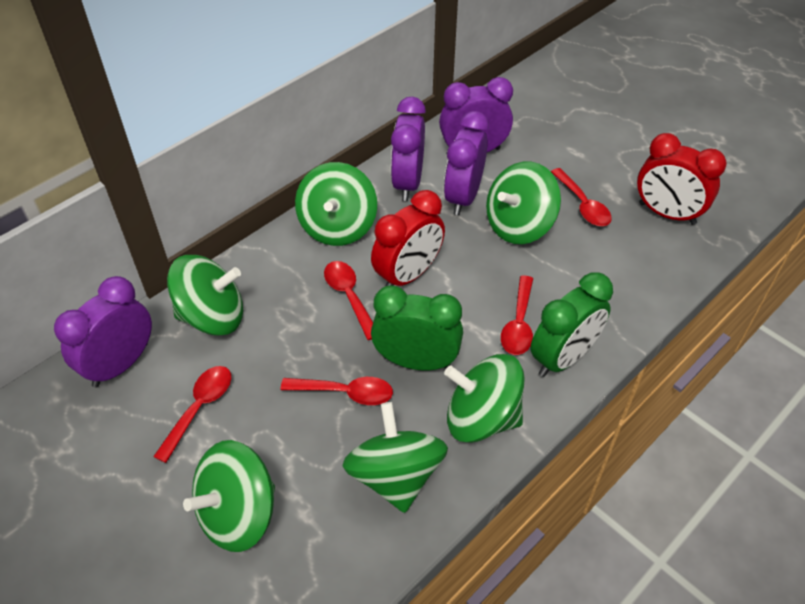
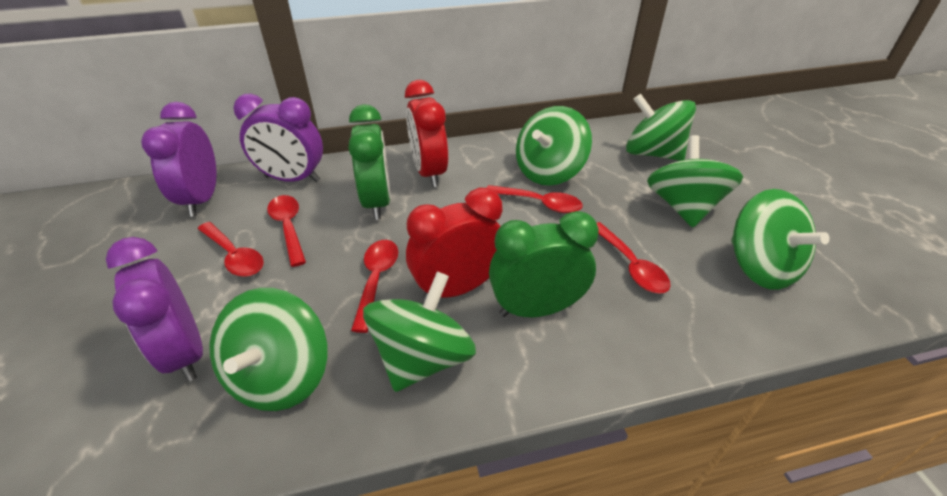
purple clock: [54,276,152,388] [391,97,426,201] [439,77,513,154] [444,111,489,215] = 4 -> [106,237,203,382] [141,102,216,217] [233,94,323,182] = 3

